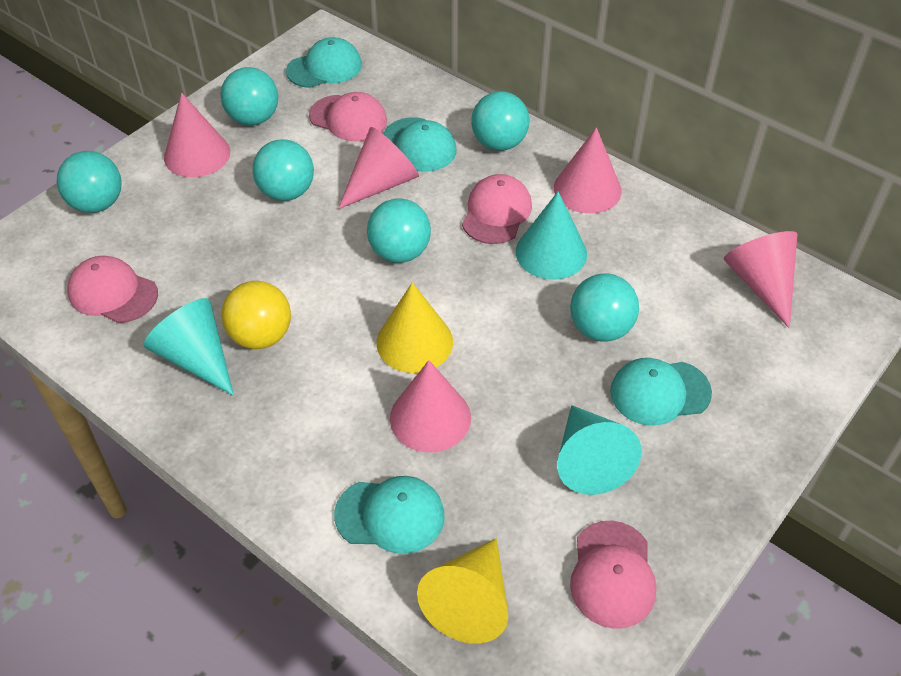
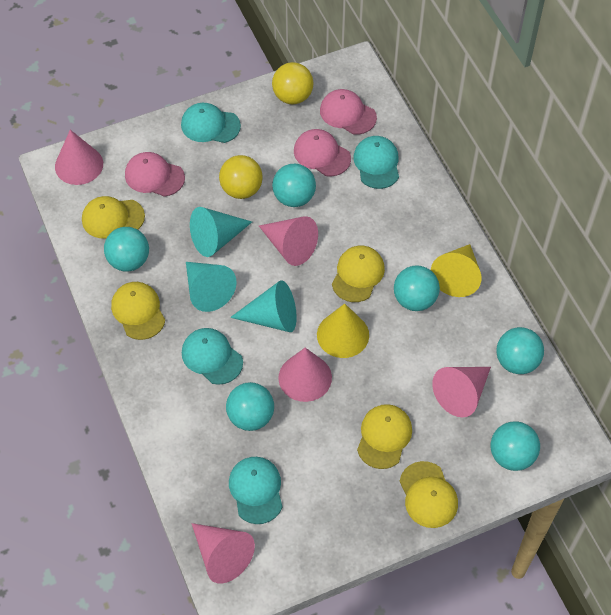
pink cap: [67,256,158,323] [309,92,387,141] [462,174,532,244] [570,520,656,629] = 4 -> [125,152,185,197] [294,129,351,177] [320,89,377,135] = 3
yellow ball: [221,281,291,349] = 1 -> [219,155,263,199] [272,62,313,104] = 2
yellow cap: none = 0 -> [82,196,145,239] [111,282,165,340] [332,246,385,302] [357,404,412,469] [400,461,458,528] = 5

